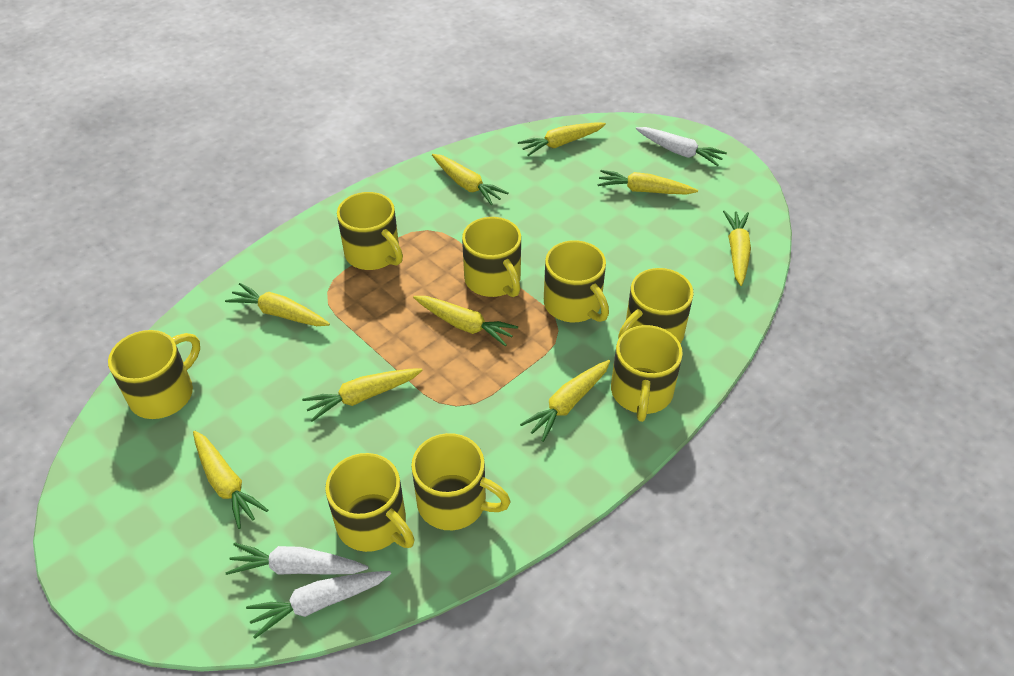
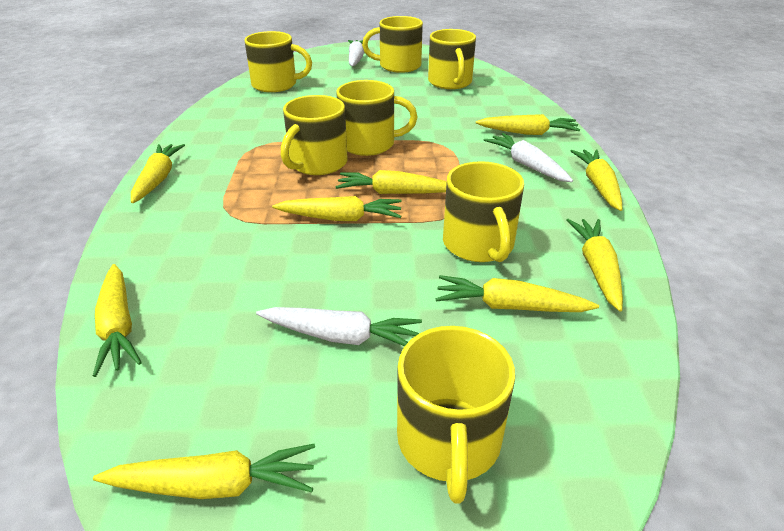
yellow mug: [108,330,200,419] [325,453,415,552] [337,192,403,270] [411,433,511,530] [462,217,521,297] [544,240,609,322] [611,325,683,422] [618,268,694,343] = 8 -> [244,31,312,92] [281,95,348,175] [336,80,417,156] [362,16,423,73] [397,326,515,504] [428,29,476,89] [443,161,524,262] = 7

